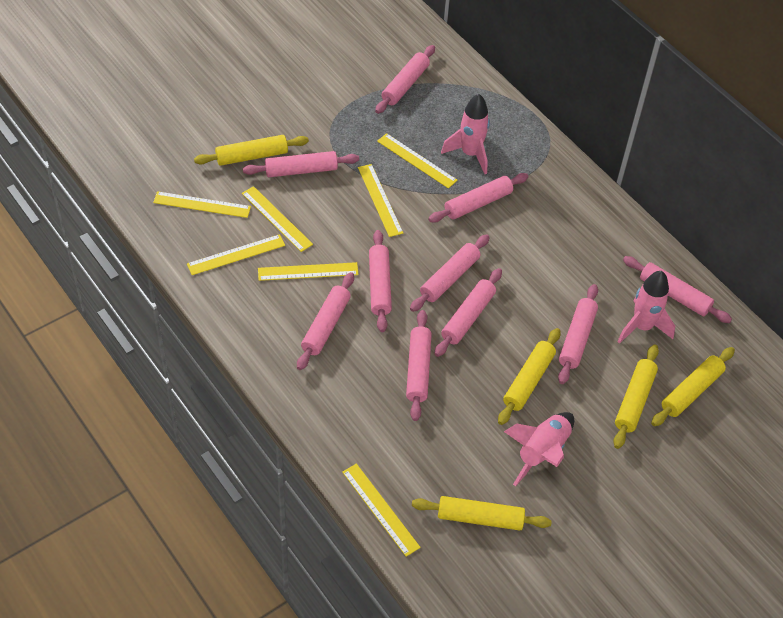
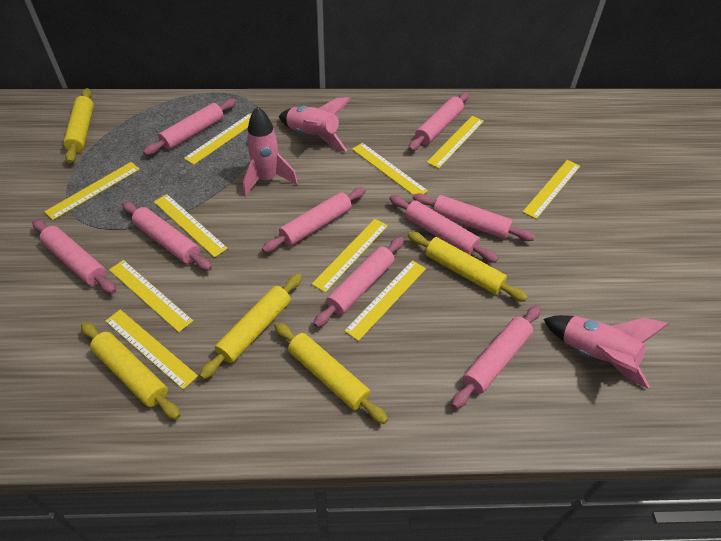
pink rolling pin: [243,151,359,177] [297,272,354,370] [369,230,392,332] [375,45,435,114] [406,310,432,421] [410,234,490,312] [428,173,529,223] [434,268,502,357] [558,284,598,384] [623,256,732,323] = 10 -> [33,220,116,294] [122,202,212,271] [143,99,236,155] [262,187,366,253] [314,237,404,328] [389,195,498,263] [408,92,469,151] [412,193,535,241] [452,306,541,409] = 9
yellow ruler: [153,191,251,218] [187,234,285,275] [242,186,313,252] [258,262,359,281] [342,464,421,557] [358,164,403,237] [377,133,458,189] = 7 -> [44,162,140,220] [105,310,198,389] [109,260,193,332] [154,194,228,257] [184,113,251,165] [312,219,388,293] [344,260,426,341] [352,143,428,195] [427,116,484,169] [523,160,580,219] = 10

